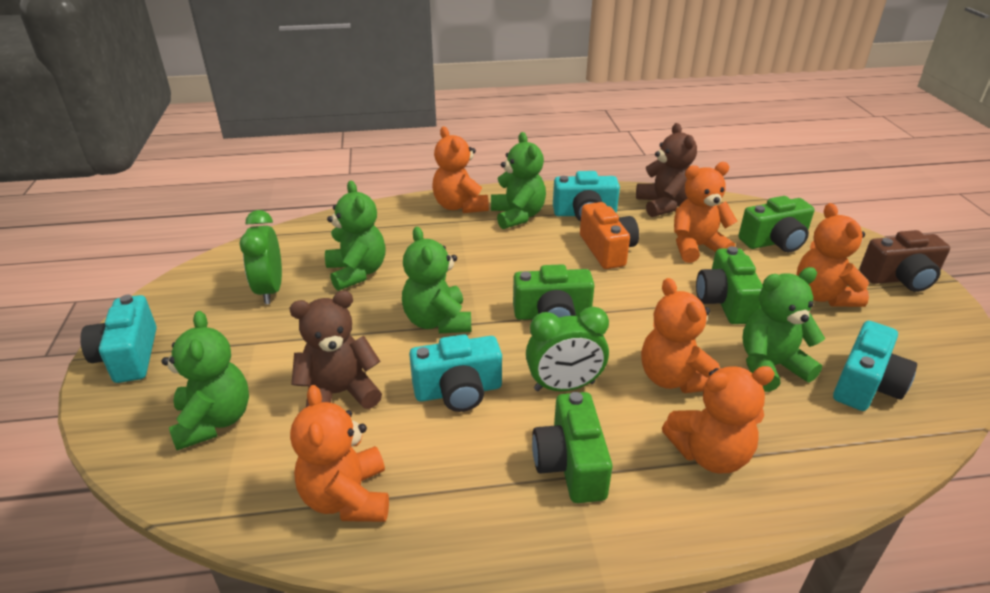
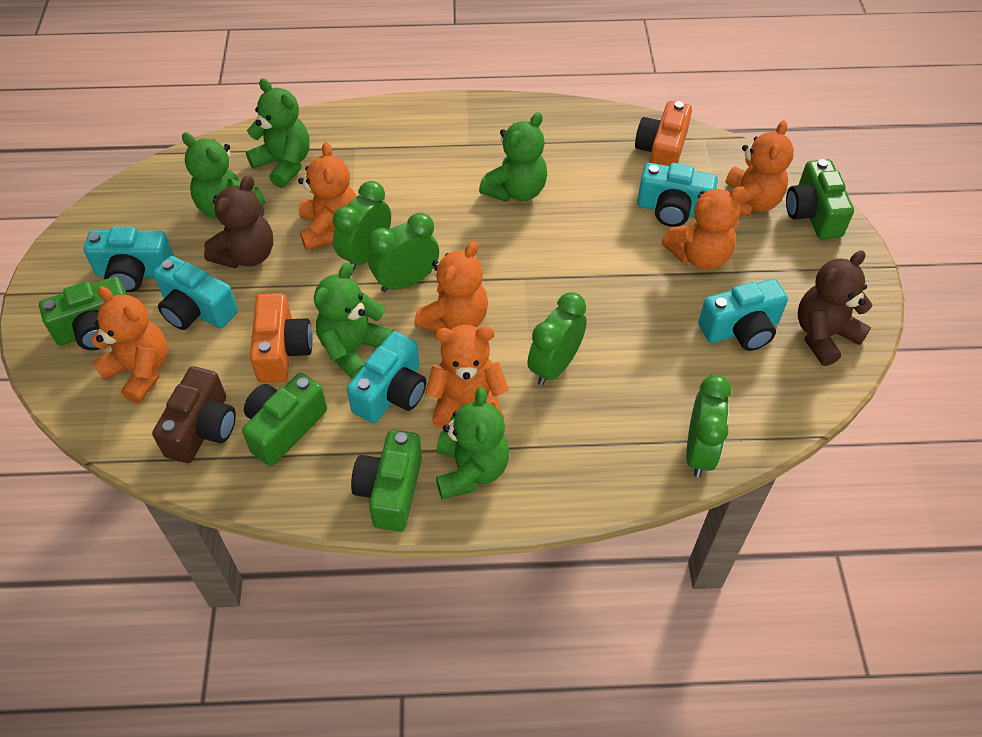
green clock: [240,210,282,304] [526,307,609,391] = 2 -> [333,181,391,272] [368,213,439,292] [527,292,587,386] [686,375,732,477] = 4
orange camera: [580,202,639,269] = 1 -> [250,293,313,383] [635,101,692,166] = 2
turquoise camera: [80,295,157,383] [409,334,502,412] [553,171,620,222] [833,321,917,411] = 4 -> [84,227,174,292] [153,256,238,330] [347,331,426,423] [637,163,718,227] [698,279,788,351] = 5

